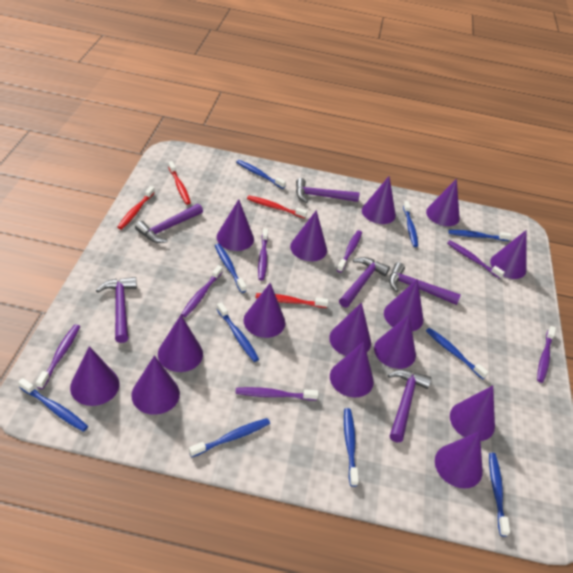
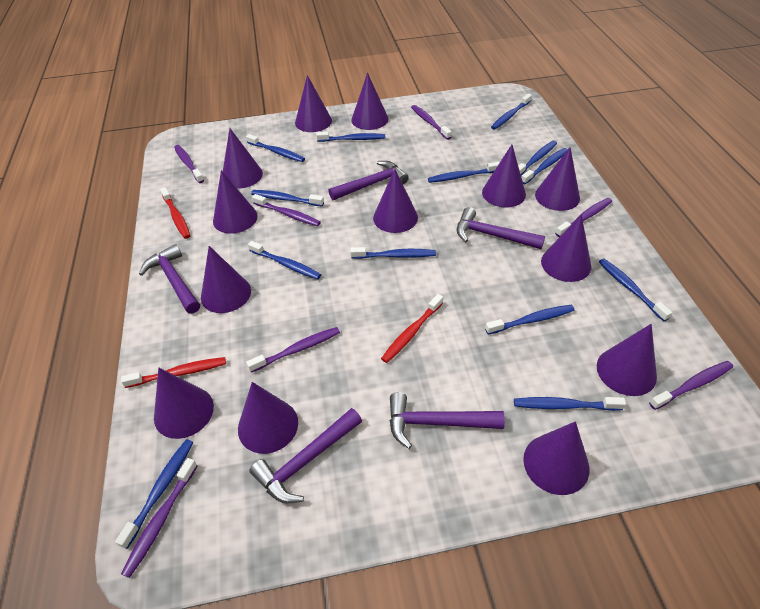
blue toothbrush: [18,378,88,432] [189,418,270,457] [215,244,247,293] [217,302,259,362] [236,160,286,189] [344,408,359,487] [403,201,418,247] [426,328,489,379] [448,230,512,241] [489,453,510,537] = 10 -> [115,439,194,549] [246,134,305,162] [248,241,321,280] [251,190,324,206] [316,132,385,142] [350,247,436,259] [428,162,500,183] [485,305,575,335] [491,93,532,130] [514,397,626,411] [518,141,557,175] [522,148,568,184] [599,259,672,321] = 13
purple cone: [70,346,119,406] [131,355,180,415] [158,315,203,372] [217,199,254,251] [243,283,285,338] [290,210,327,261] [329,302,371,356] [330,341,374,397] [362,176,396,224] [374,315,416,369] [384,279,423,331] [426,179,460,226] [435,431,483,489] [450,386,495,441] [490,230,527,279] = 15 -> [154,368,214,439] [201,246,251,313] [213,170,258,234] [223,128,263,189] [238,382,298,454] [295,75,332,132] [351,73,388,130] [373,169,418,233] [482,145,526,208] [523,421,589,495] [535,147,580,211] [541,214,591,282] [597,324,657,396] = 13
purple hammer: [96,277,137,343] [135,204,203,243] [296,178,359,203] [339,257,390,307] [388,370,432,442] [389,262,461,305] = 6 -> [139,244,200,314] [249,408,362,504] [328,161,409,200] [390,392,505,449] [457,207,545,249] = 5
red toothbrush: [118,186,155,229] [168,161,191,205] [247,196,307,218] [256,293,328,308] = 4 -> [121,357,226,388] [160,187,190,239] [381,294,443,363] = 3

